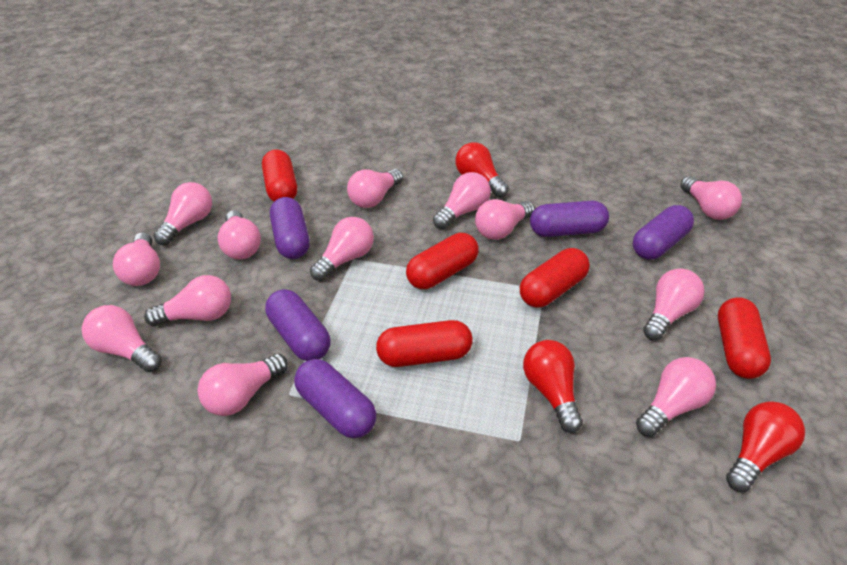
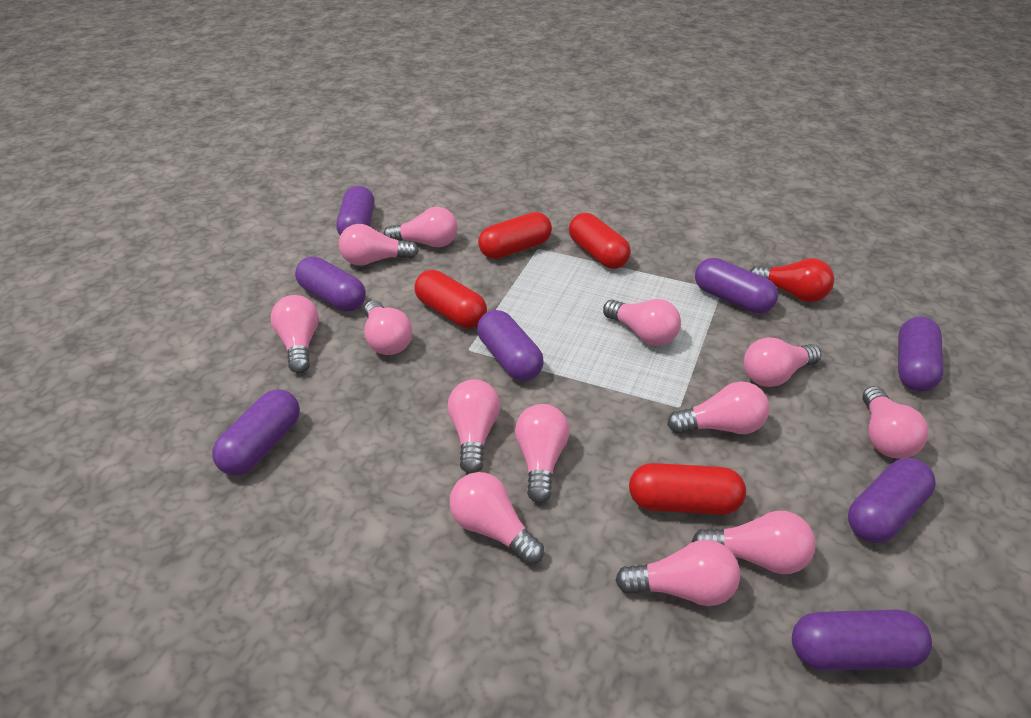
purple capsule: [265,289,331,361] [270,197,310,259] [294,359,376,438] [530,201,609,237] [633,205,694,260] = 5 -> [212,389,300,475] [295,256,366,312] [336,186,375,236] [477,310,544,381] [695,258,778,313] [792,610,932,671] [848,458,936,543] [898,316,944,392] = 8
red capsule: [262,150,297,202] [376,320,473,367] [406,233,478,289] [520,248,590,308] [718,298,771,379] = 5 -> [414,270,487,328] [478,212,552,259] [569,213,631,269] [629,463,746,515] = 4
red light bulb: [455,142,509,197] [523,340,583,433] [726,401,805,492] = 3 -> [750,258,834,302] = 1

